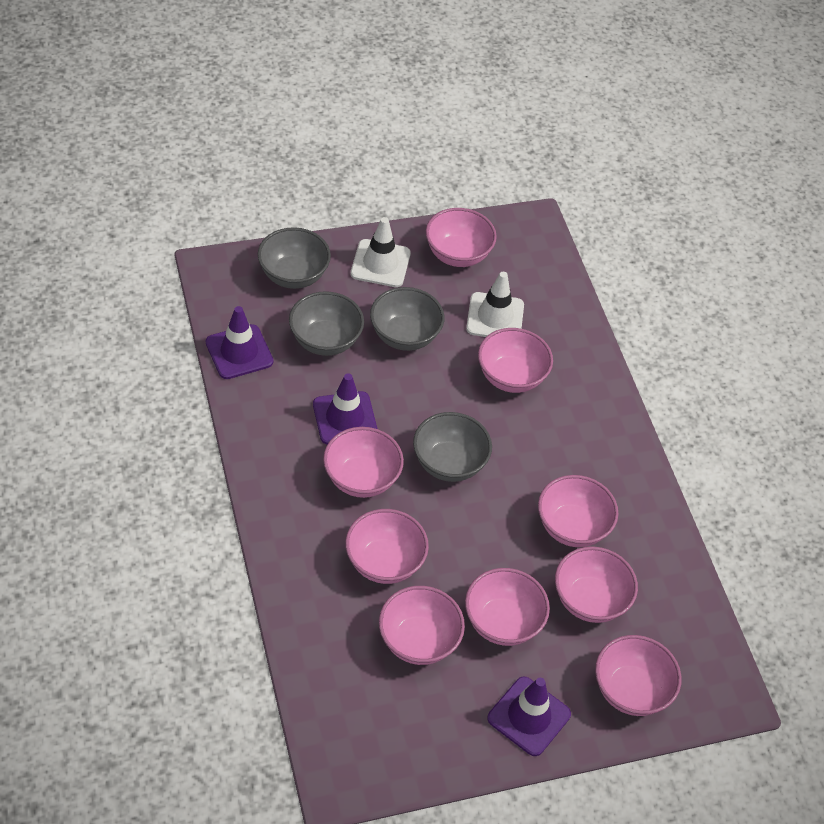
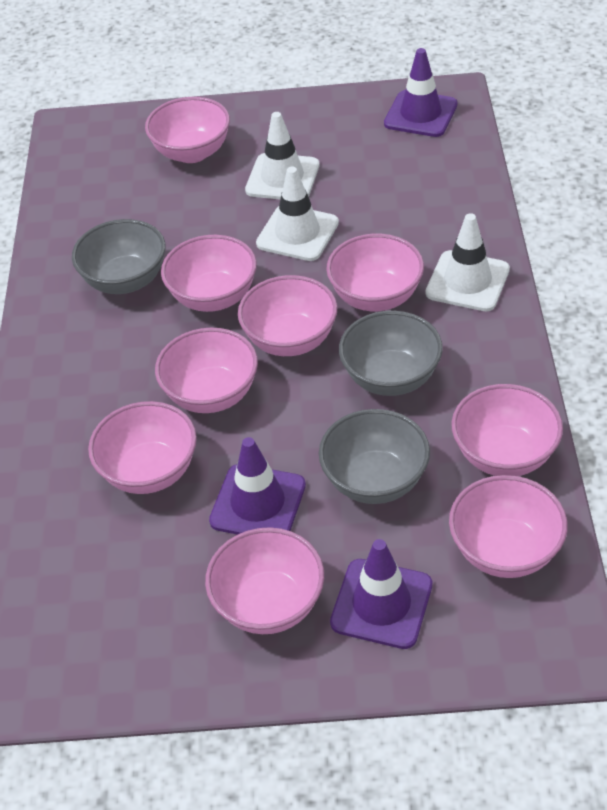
grey bowl: [258,227,331,289] [289,291,364,356] [370,287,445,351] [413,412,492,482] = 4 -> [72,219,165,294] [319,409,430,504] [339,311,443,396] = 3
white traffic cone: [351,217,411,287] [466,272,524,337] = 2 -> [245,112,319,199] [256,167,339,261] [426,213,510,311] = 3

